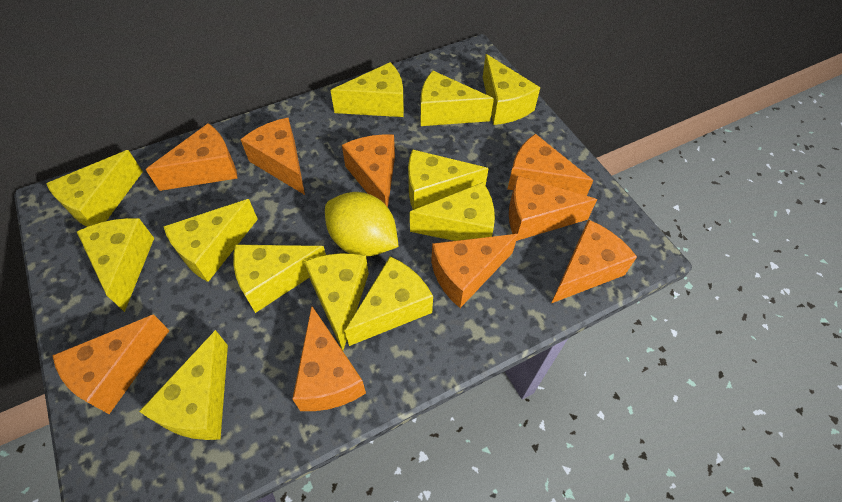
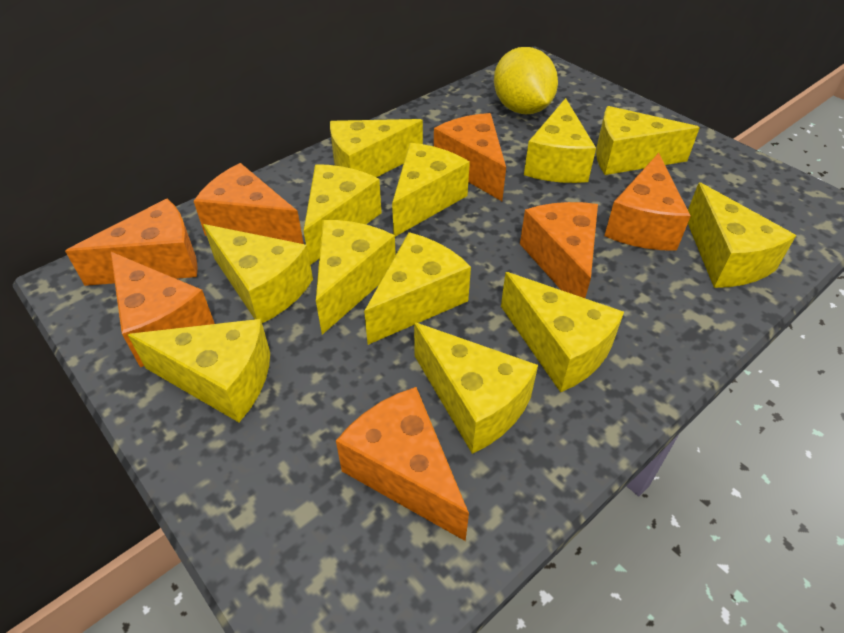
orange cheese: [52,314,170,414] [146,123,238,191] [240,118,305,195] [292,306,366,411] [342,134,395,207] [431,234,518,308] [507,134,593,196] [509,176,597,241] [551,220,637,303] = 9 -> [65,198,198,286] [111,252,215,367] [194,163,304,244] [336,387,469,541] [434,113,506,201] [520,202,598,298] [604,153,691,251] = 7

